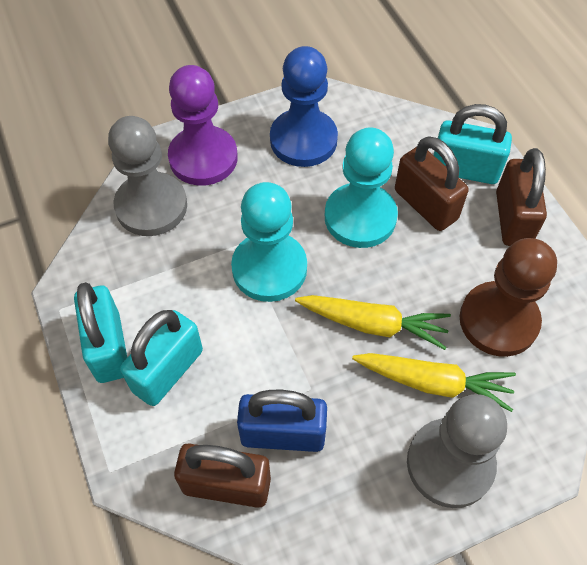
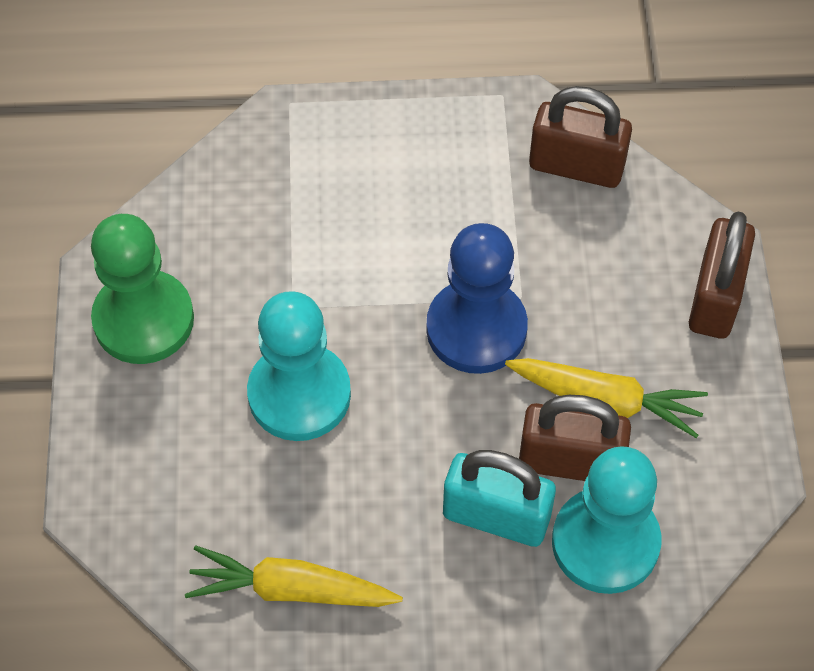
blue padlock: [237,390,327,452] = 1 -> none = 0
brown pawn: [460,238,557,357] = 1 -> none = 0
green pawn: none = 0 -> [91,214,194,364] = 1
grey pawn: [108,116,187,236] [407,394,507,508] = 2 -> none = 0
purple pawn: [168,65,238,186] = 1 -> none = 0
turquoise padlock: [74,282,127,383] [120,310,203,406] [433,104,512,184] = 3 -> [443,450,556,547] = 1

